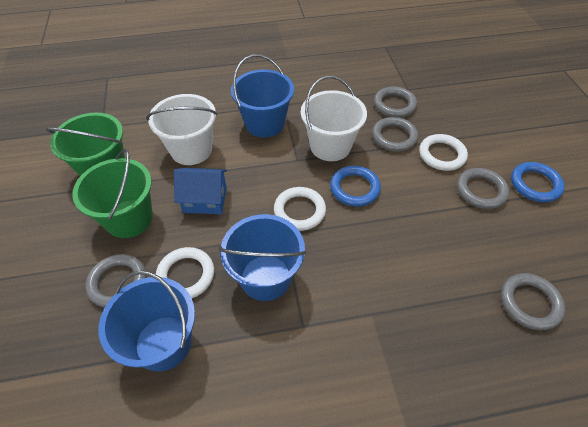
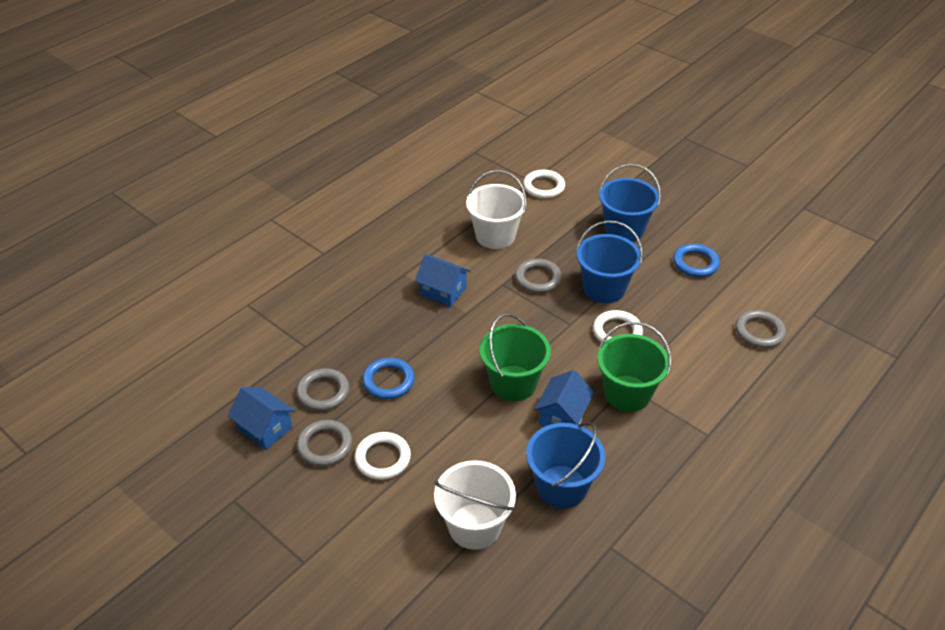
blue house: [174,168,227,214] = 1 -> [228,387,295,450] [415,254,471,307] [534,370,594,427] = 3
grey ring: [85,254,146,308] [372,117,418,152] [374,87,417,118] [457,168,510,209] [501,273,565,330] = 5 -> [297,368,349,411] [297,420,352,467] [515,259,562,293] [735,310,786,348] = 4

